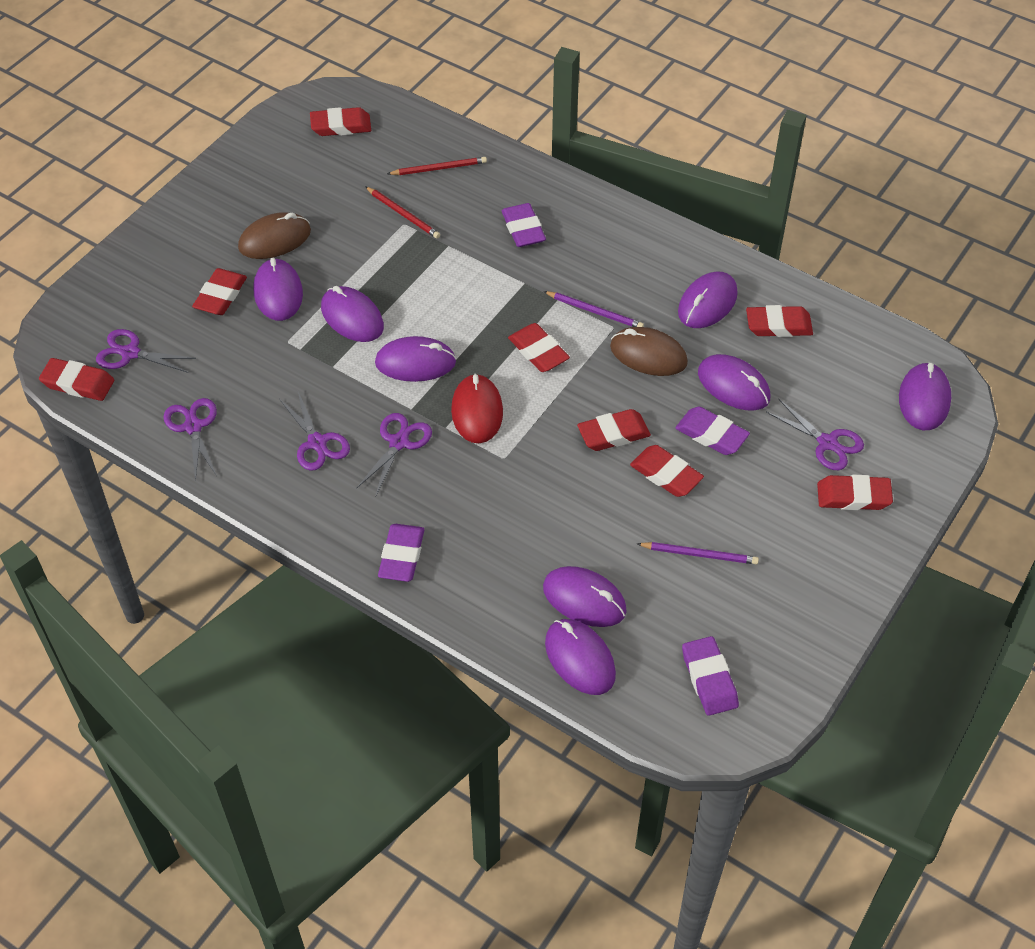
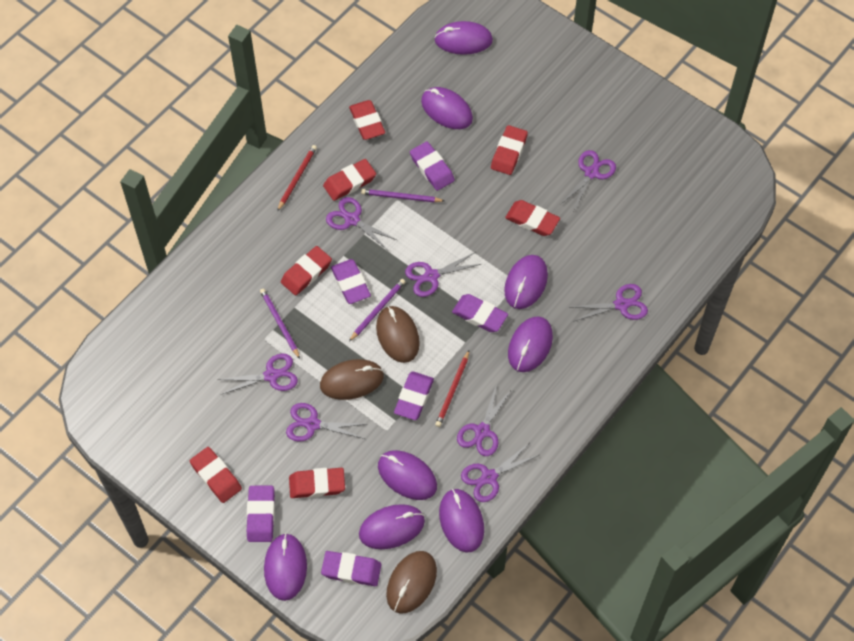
brown mouse: [238,212,311,259] [610,327,688,376] = 2 -> [320,359,384,400] [376,306,420,363] [386,551,437,614] = 3
purple eraser: [378,524,424,582] [502,203,546,247] [675,407,750,455] [682,636,739,716] = 4 -> [247,486,275,542] [321,551,381,586] [331,259,371,304] [394,371,434,420] [410,142,455,191] [452,294,508,332] = 6
purple pencil: [543,291,644,327] [638,542,759,564] = 2 -> [260,288,300,359] [349,279,405,341] [361,189,445,203] = 3
purple scissors: [96,329,196,373] [163,398,217,481] [279,392,350,471] [356,413,432,497] [766,399,864,470] = 5 -> [218,354,298,395] [286,403,366,442] [326,197,397,249] [405,252,481,297] [457,384,512,456] [461,443,539,502] [560,150,616,210] [572,284,648,322] = 8
red eraser: [39,358,114,401] [192,268,247,315] [310,107,371,136] [508,323,570,372] [577,409,651,451] [630,445,704,497] [746,305,813,337] [817,475,893,510] = 8 -> [190,447,242,503] [281,246,332,296] [289,468,345,498] [323,159,376,201] [349,100,385,140] [491,125,528,175] [505,200,560,236] = 7
red mouse: [451,374,503,443] = 1 -> none = 0

